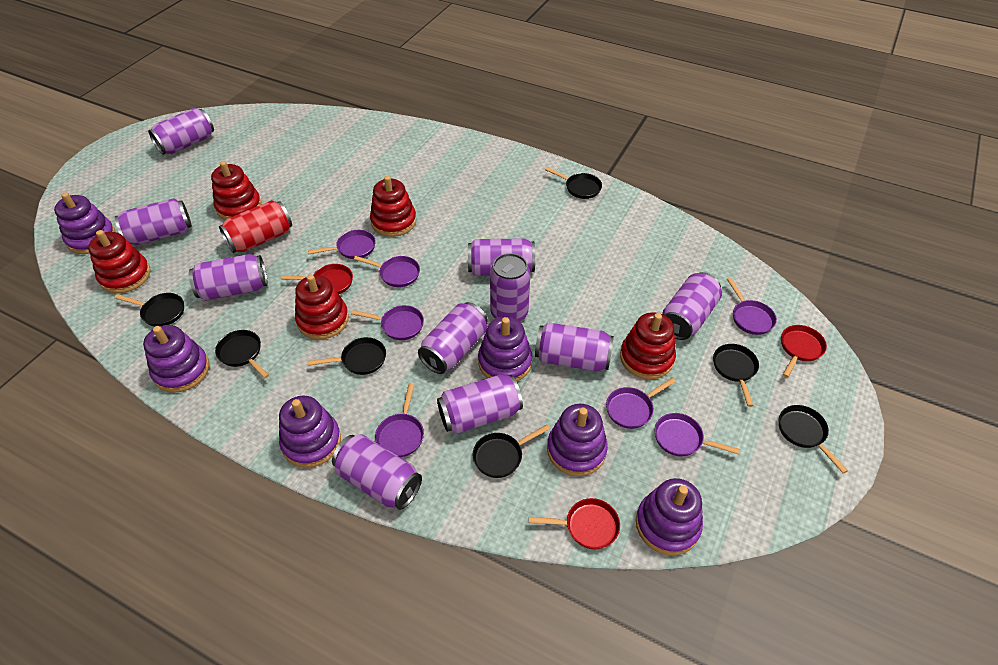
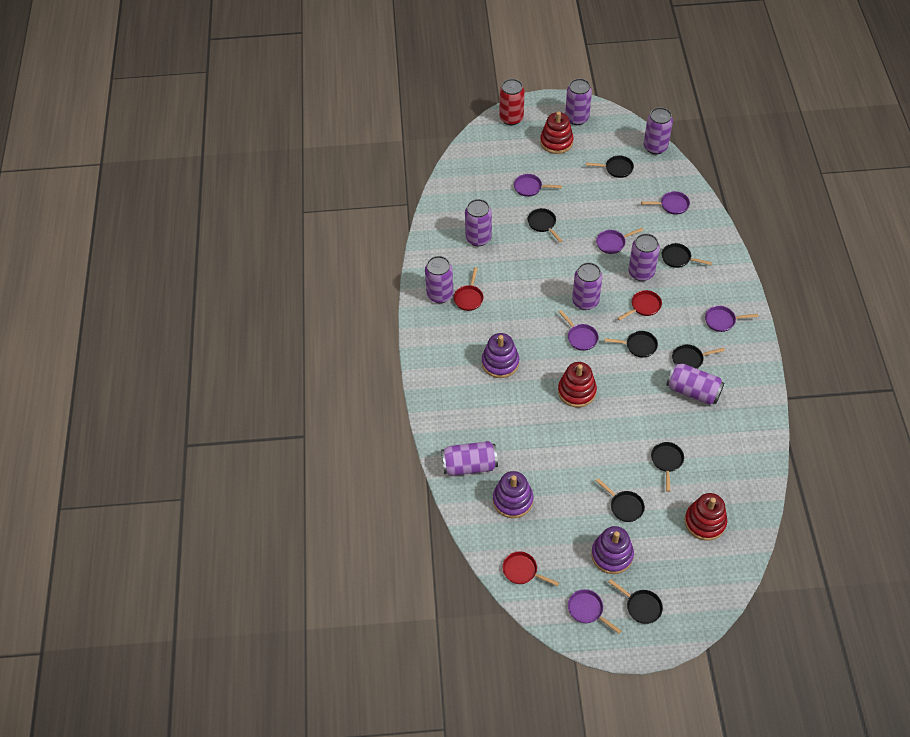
black pan: [115,293,184,327] [215,330,269,378] [308,337,386,375] [472,424,550,478] [545,167,602,199] [713,344,759,407] [779,405,848,473] = 7 -> [527,208,563,242] [586,155,634,178] [596,478,645,522] [605,331,658,358] [609,579,663,624] [651,442,684,492] [662,243,712,268] [672,344,725,369] = 8
purple can: [115,198,192,245] [148,108,214,155] [189,254,268,301] [332,434,422,510] [418,302,488,374] [437,375,523,434] [468,238,535,276] [490,253,530,322] [535,322,614,371] [662,272,722,340] = 10 -> [425,256,453,303] [441,441,498,476] [465,199,492,246] [565,78,592,125] [572,262,603,310] [628,233,660,281] [644,107,673,154] [666,363,724,405] = 8
purple pan: [308,230,376,259] [351,305,424,340] [354,256,420,287] [375,383,424,457] [606,378,676,429] [655,413,740,456] [727,277,777,335] = 7 -> [514,174,562,197] [559,310,599,351] [568,589,622,634] [596,228,643,254] [641,191,690,215] [705,306,758,332] = 6
purple stacking toy: [54,192,115,254] [143,325,209,393] [279,396,341,468] [478,317,532,381] [547,404,608,476] [636,478,703,555] = 6 -> [482,333,519,378] [493,471,533,518] [591,526,634,574] = 3
red stacking toy: [88,230,151,294] [211,161,262,220] [295,274,349,340] [370,176,417,237] [620,312,676,379] = 5 -> [540,112,574,154] [558,362,597,407] [685,493,727,541] = 3

